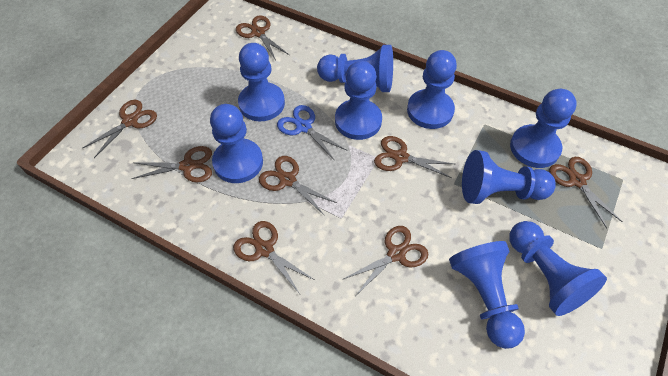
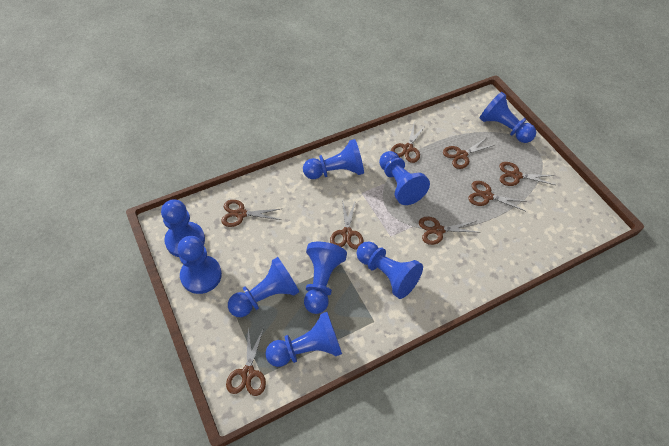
blue scissors: [277,105,346,161] = 1 -> none = 0

